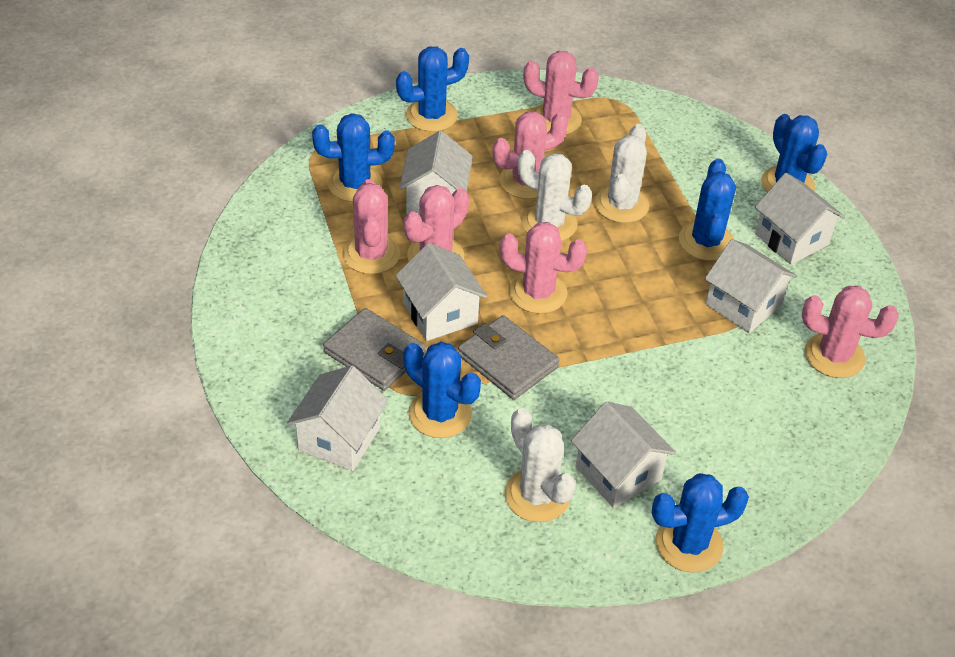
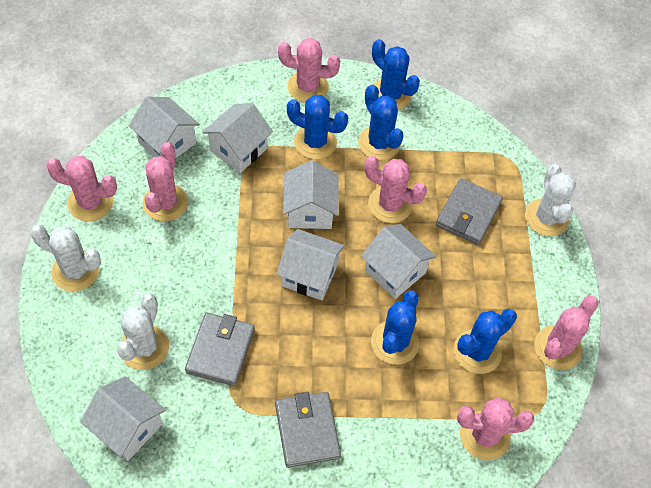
blue cactus: [312,113,395,202] [396,46,469,132] [403,342,481,438] [652,473,749,573] [679,159,736,261] [761,114,827,192] = 6 -> [287,95,348,159] [358,85,404,160] [371,290,419,365] [372,39,420,110] [454,308,517,374] = 5
grey wallet: [323,308,426,391] [458,315,559,400] = 2 -> [185,313,255,386] [275,392,341,468] [436,178,503,245] = 3

